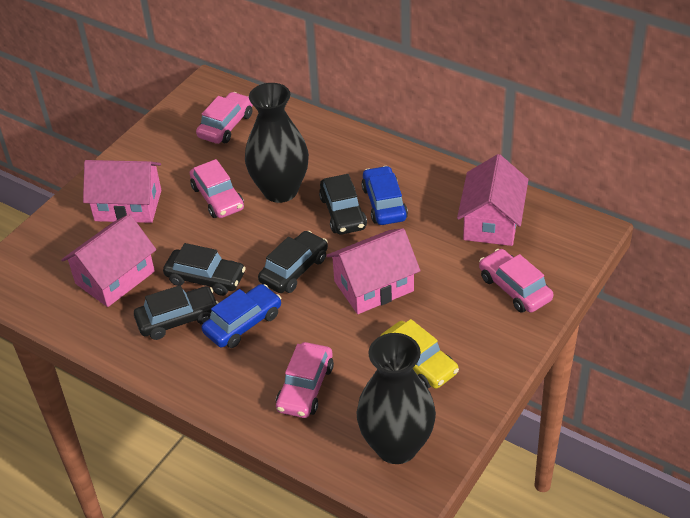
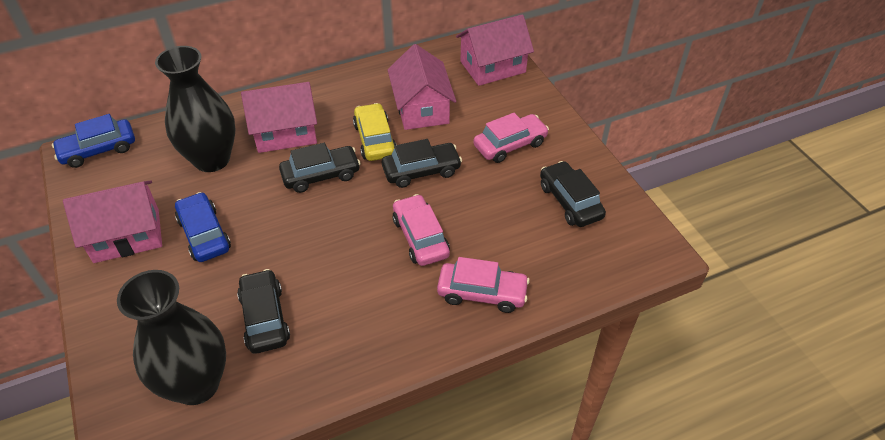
pink car: [190,159,244,218] [196,92,253,144] [276,342,334,418] [479,249,553,313] = 4 -> [392,194,450,266] [437,257,530,313] [473,113,549,163] = 3

